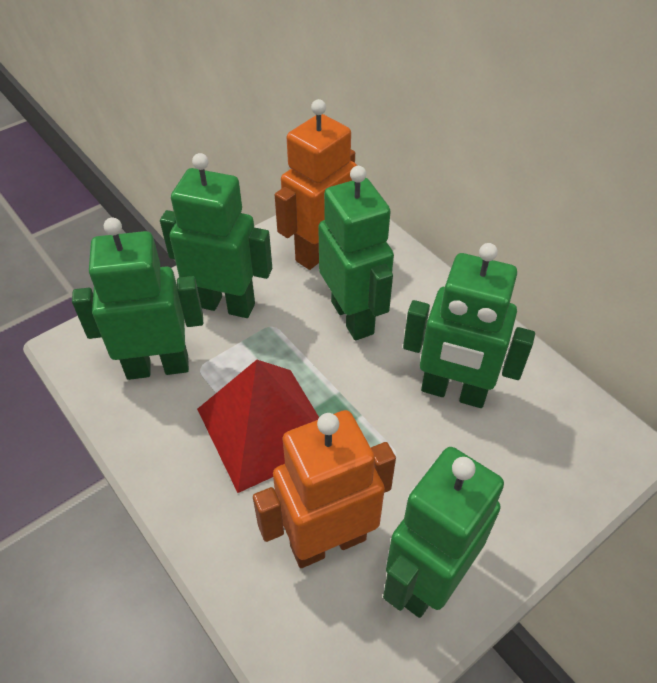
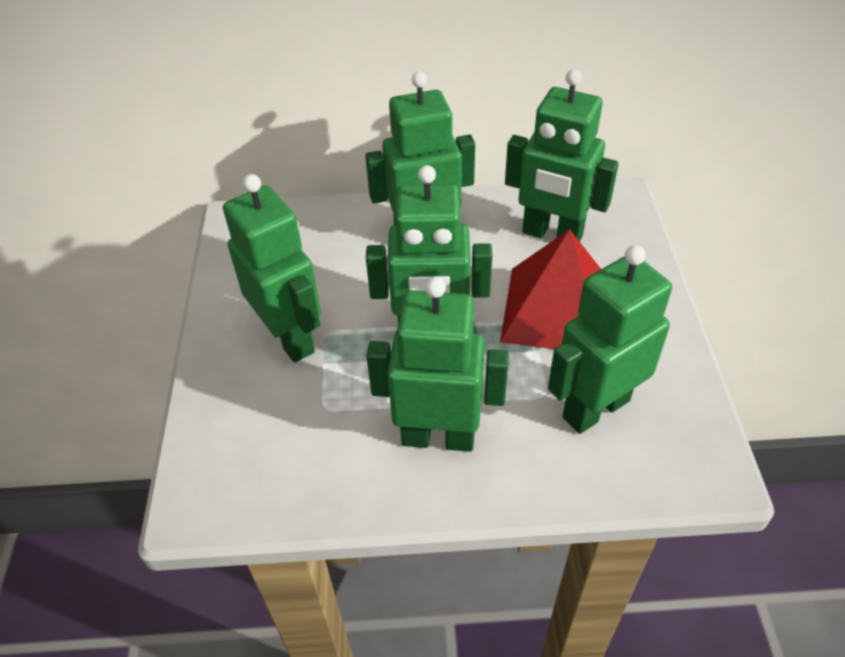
green robot: [72,218,203,380] [160,153,272,318] [318,166,394,341] [383,447,504,618] [403,243,535,408] = 5 -> [223,174,321,363] [365,71,475,225] [366,165,492,322] [366,277,509,452] [505,69,619,242] [548,245,672,434] = 6
orange robot: [253,410,396,568] [275,99,357,270] = 2 -> none = 0

